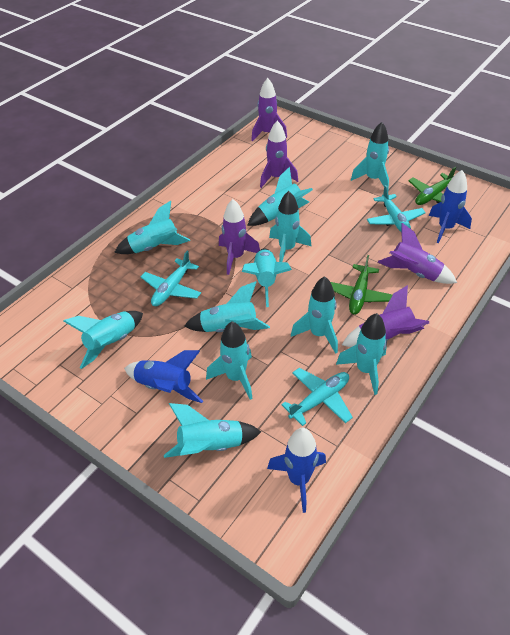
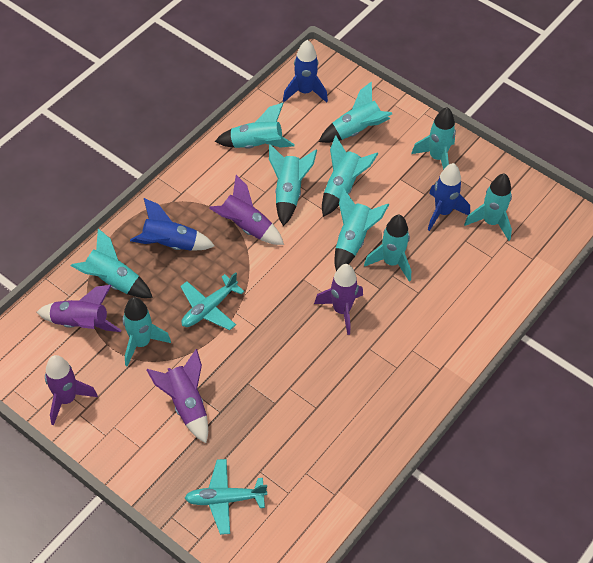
green plane: [331,255,393,315] [408,167,456,205] = 2 -> none = 0
turquoise plane: [141,251,201,306] [281,368,353,426] [367,185,426,233] = 3 -> [180,272,244,330] [185,459,267,535] = 2
turquoise rocket: [63,311,143,369] [114,201,190,254] [164,403,261,458] [184,281,270,332] [206,321,253,400] [242,248,292,307] [247,167,313,226] [269,191,311,262] [291,276,338,354] [336,313,387,395] [351,122,389,189] = 11 -> [71,228,153,298] [123,297,171,367] [214,103,295,148] [269,144,317,226] [319,81,392,143] [322,136,378,217] [334,188,389,271] [364,214,411,282] [411,107,456,170] [464,173,512,241] = 10

